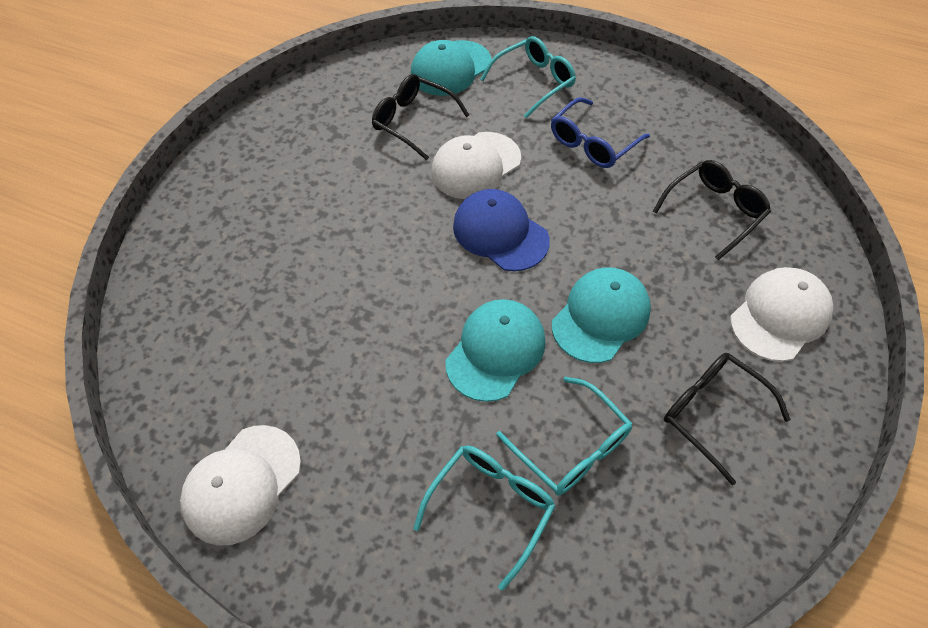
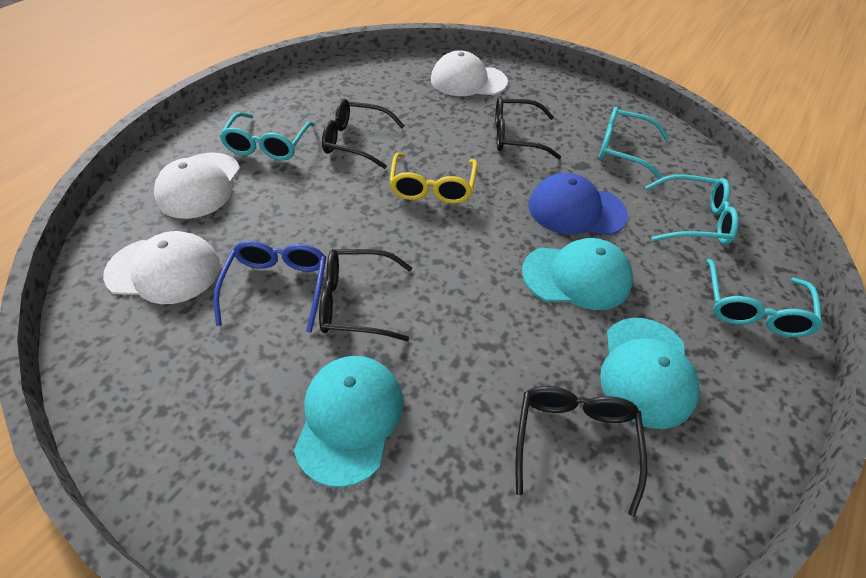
black glasses: [372,74,469,160] [653,160,771,260] [664,353,791,485] = 3 -> [319,249,412,341] [322,99,405,169] [495,96,561,159] [516,386,647,517] = 4
turquoise glasses: [413,446,556,590] [480,36,576,118] [496,377,632,495] = 3 -> [219,112,315,160] [599,107,669,179] [645,174,739,245] [706,259,822,337] = 4
yellow glasses: none = 0 -> [389,153,477,204] = 1

